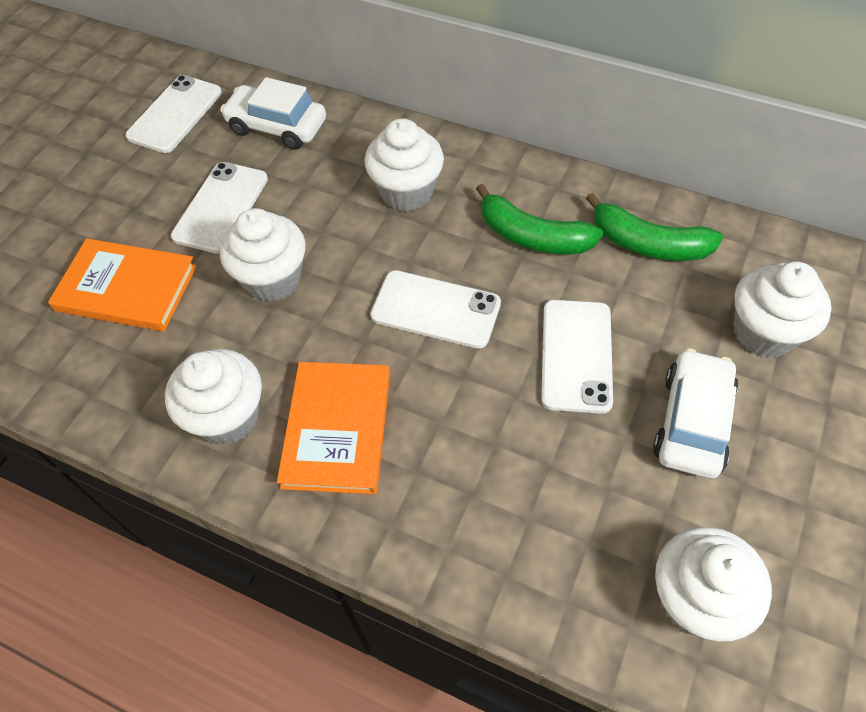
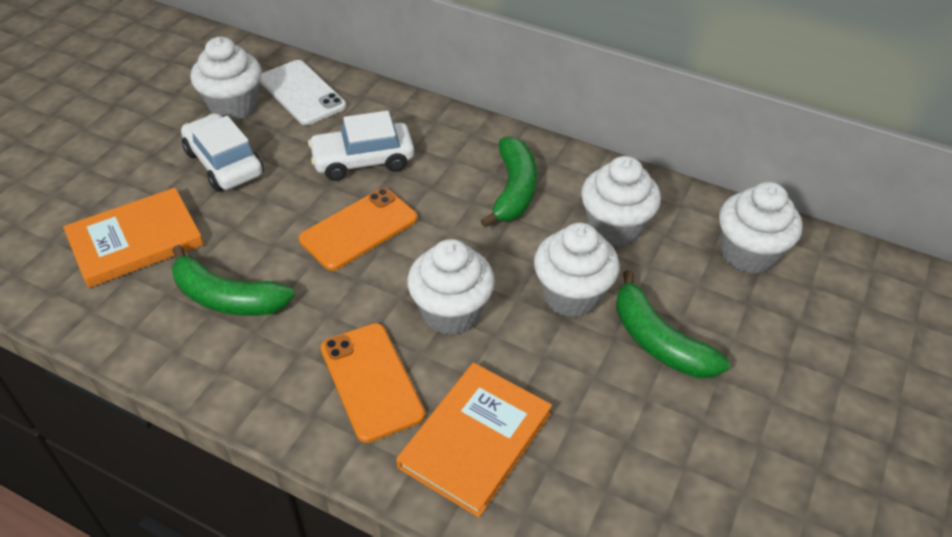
green banana: [476,184,603,254] [586,193,723,261] = 2 -> [172,245,295,316] [481,137,537,228] [616,270,730,378] = 3
orange phone: none = 0 -> [299,188,417,271] [321,323,425,443] = 2
white phone: [125,75,222,153] [171,162,268,254] [370,270,501,349] [541,300,613,414] = 4 -> [260,60,346,125] = 1

